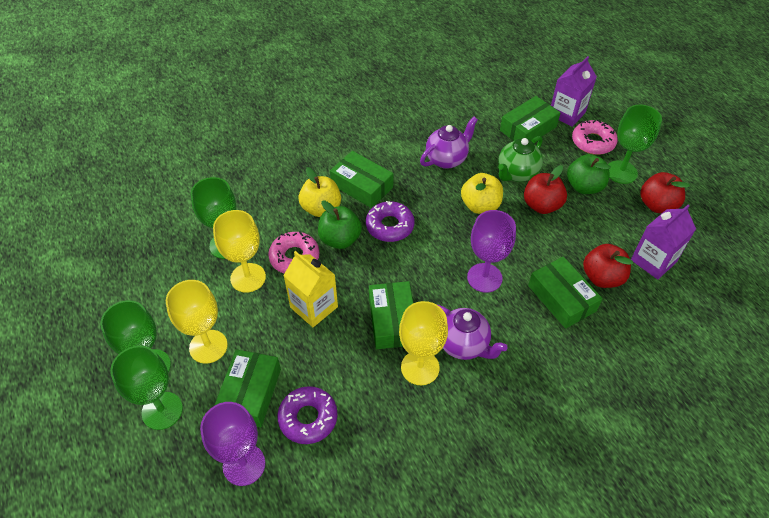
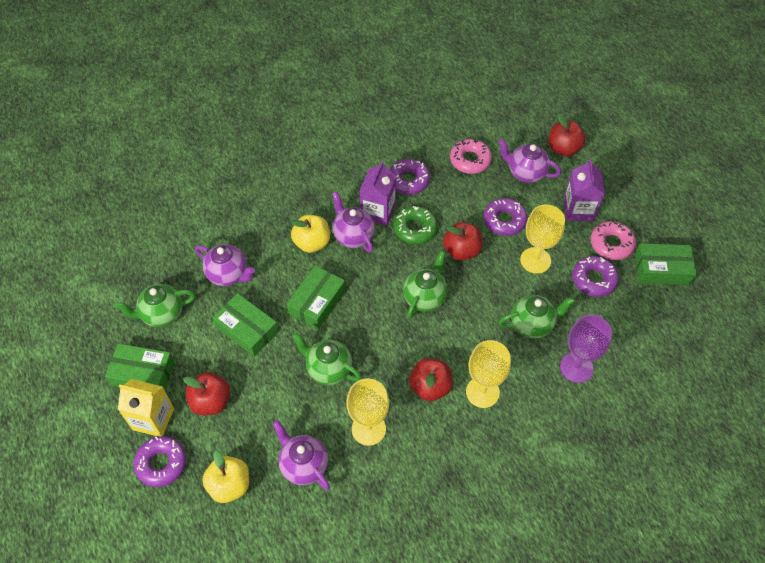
green apple: [318,200,362,249] [567,154,611,194] = 2 -> none = 0
green box: [214,349,281,428] [330,151,394,208] [369,281,413,349] [500,96,561,141] [528,257,603,329] = 5 -> [105,343,175,390] [212,293,279,357] [287,265,346,329] [635,243,697,285] = 4
green donut: none = 0 -> [393,206,438,244] = 1
green goblet: [100,300,171,372] [110,346,183,430] [191,177,236,259] [608,104,662,184] = 4 -> none = 0
green teapot: [498,136,543,182] = 1 -> [115,284,195,327] [292,333,362,385] [403,251,447,318] [499,295,575,339] = 4
purple donut: [277,386,338,444] [366,201,415,242] = 2 -> [133,436,186,487] [390,159,430,195] [483,198,528,236] [572,256,619,297] = 4
purple goblet: [200,402,265,486] [467,210,516,293] = 2 -> [560,315,612,383] = 1
purple teapot: [420,116,478,169] [438,305,508,360] = 2 -> [195,244,255,286] [273,420,330,490] [332,191,375,253] [498,138,561,183] = 4
red apple: [524,165,567,214] [583,244,633,288] [640,172,690,213] = 3 -> [183,372,230,415] [409,358,453,401] [443,222,482,261] [549,114,586,157] = 4

